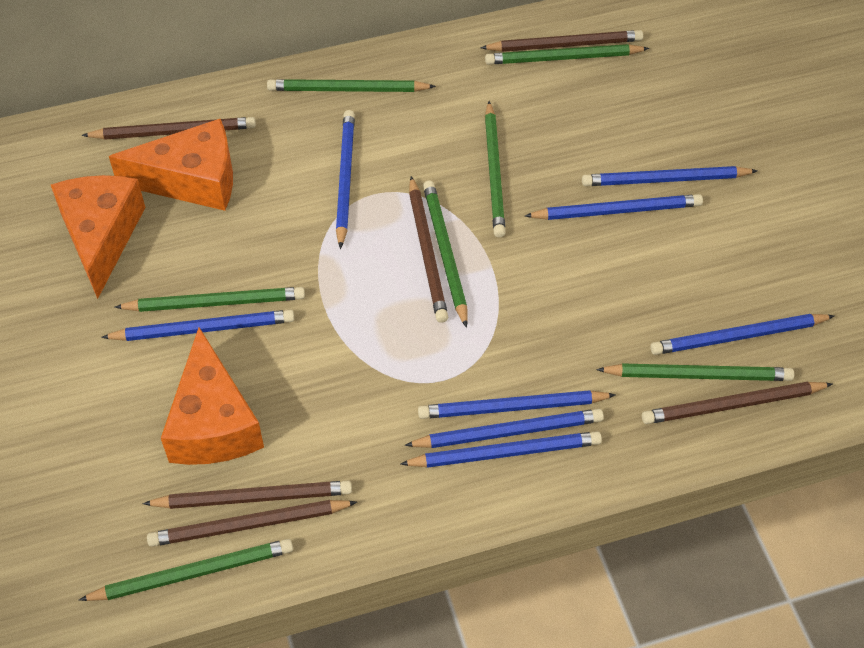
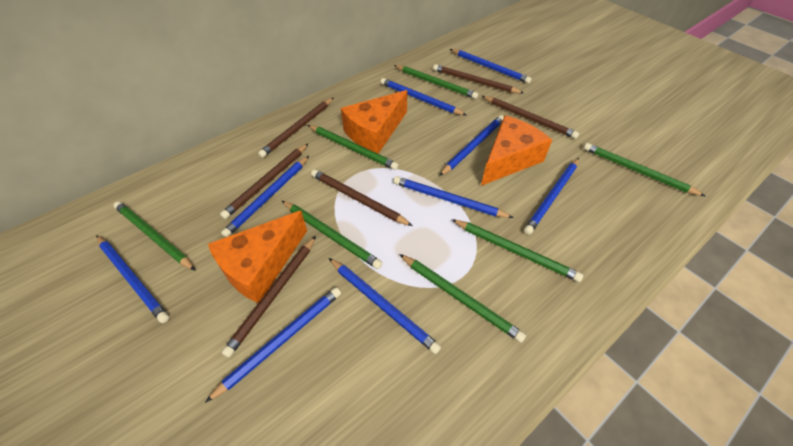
blue pencil: [101,310,294,341] [336,110,355,249] [400,431,602,468] [405,409,604,448] [418,390,616,419] [525,194,703,220] [582,166,757,186] [650,314,834,355] = 8 -> [96,235,170,323] [205,287,341,403] [221,156,309,237] [329,258,441,354] [381,78,466,115] [394,176,514,218] [439,115,504,176] [450,49,532,84] [524,158,579,235] = 9

